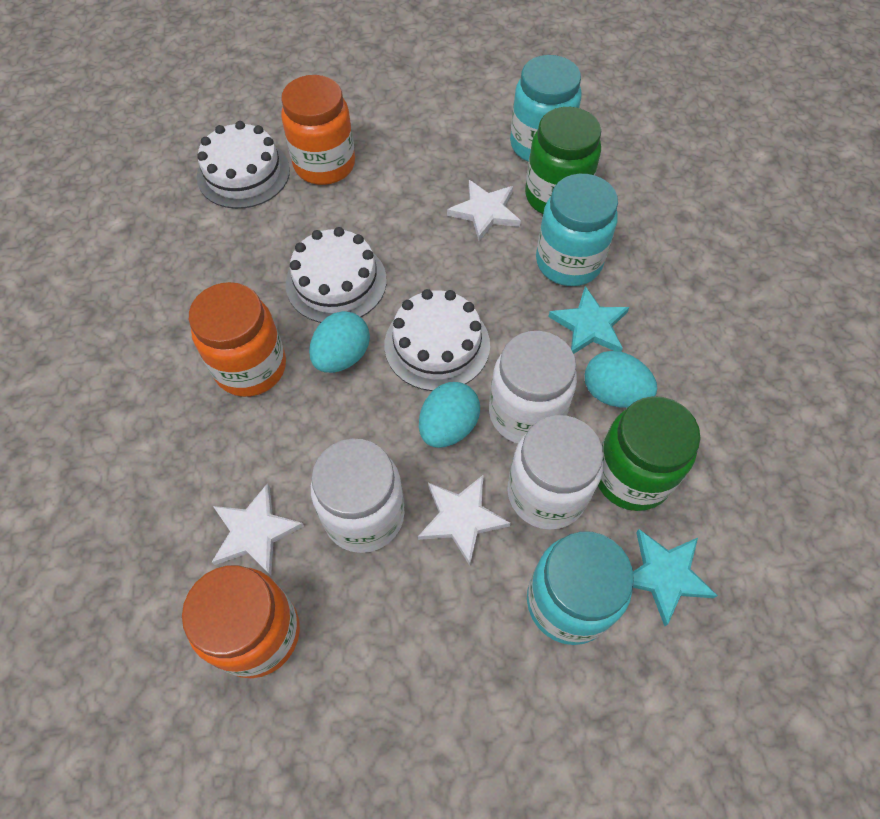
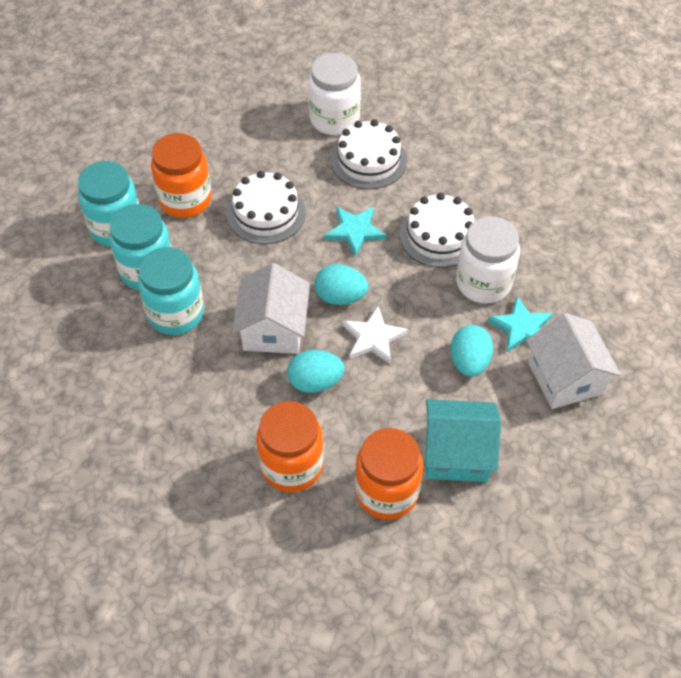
green jar: [525,107,601,214] [598,396,701,511] = 2 -> none = 0
turquoise house: none = 0 -> [425,399,501,482] = 1
white house: none = 0 -> [232,263,310,354] [526,313,621,409] = 2
white jar: [311,439,405,553] [489,331,577,444] [507,415,603,530] = 3 -> [308,53,361,135] [456,216,520,304] = 2
white star: [212,483,304,576] [418,475,511,566] [447,180,521,241] = 3 -> [343,306,408,364] = 1

